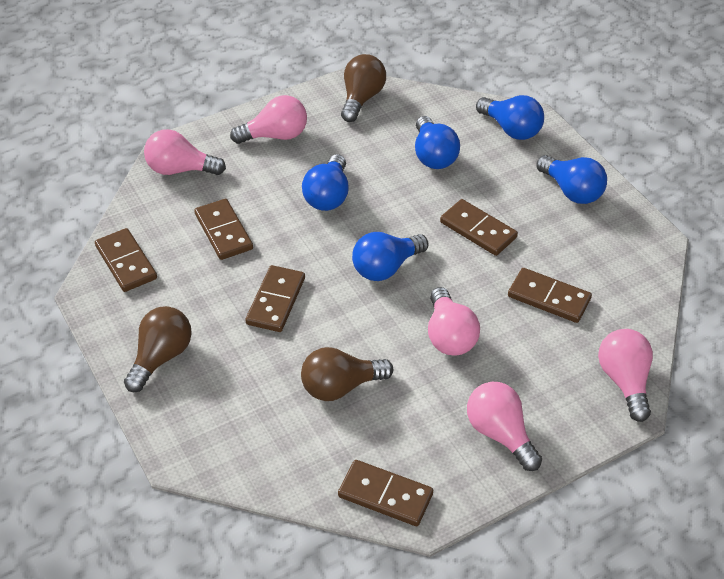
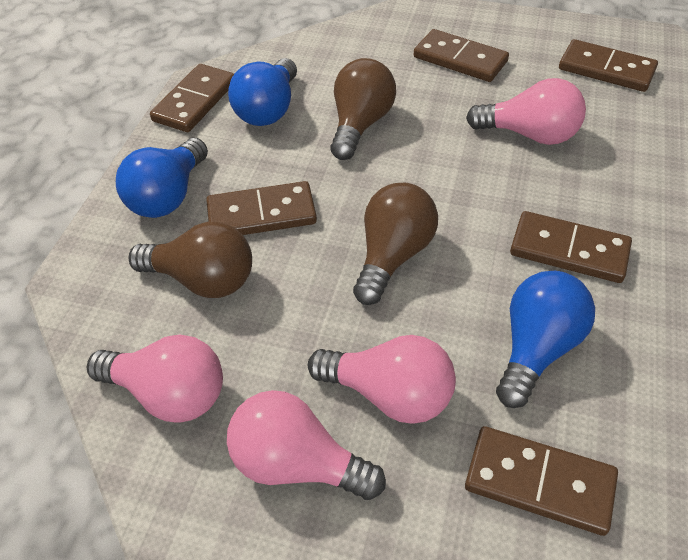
blue light bulb: [302,154,349,211] [352,232,428,281] [415,116,460,169] [476,95,544,140] [537,155,607,204] = 5 -> [116,138,208,218] [228,58,297,126] [496,271,595,408] = 3
pink light bulb: [144,129,226,175] [230,95,307,144] [428,287,480,356] [467,382,542,471] [598,329,653,422] = 5 -> [87,334,223,423] [227,390,386,500] [308,335,456,424] [466,78,586,145] = 4

